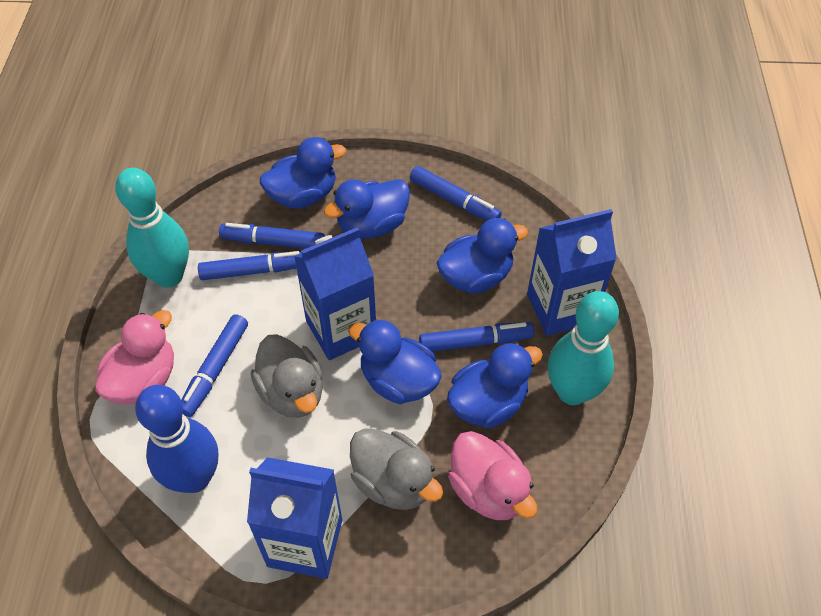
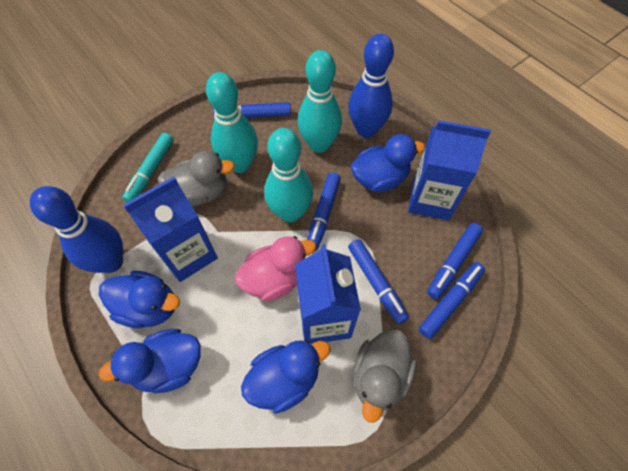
blue bowling pin: [135,385,218,493] = 1 -> [30,186,123,273] [348,34,394,138] = 2
blue duck: [260,137,346,208] [324,179,410,239] [348,319,442,404] [436,218,528,294] [447,342,543,428] = 5 -> [99,271,180,328] [99,329,201,393] [241,340,331,414] [351,134,425,192] = 4
pink duck: [95,310,174,404] [448,431,537,520] = 2 -> [235,236,316,301] = 1
turquoise bowling pin: [115,168,189,288] [548,291,619,405] = 2 -> [206,72,258,173] [264,128,313,222] [297,50,342,153] = 3
turquoise marker: none = 0 -> [122,133,174,202] = 1

